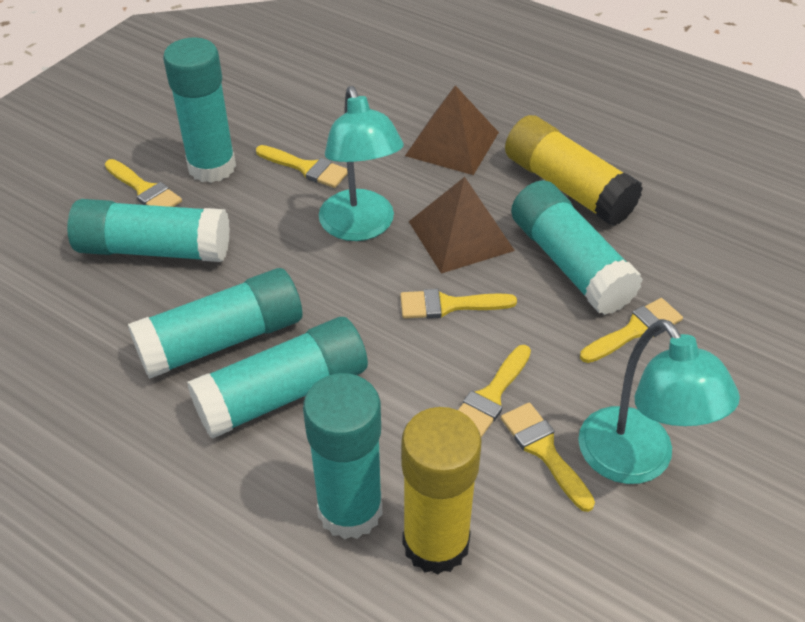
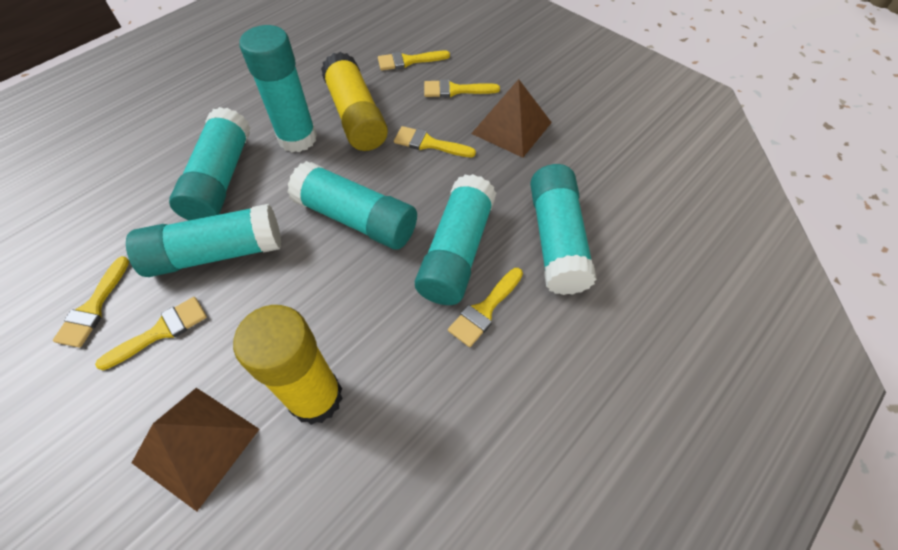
turquoise lamp: [319,86,404,241] [578,319,740,484] = 2 -> none = 0

